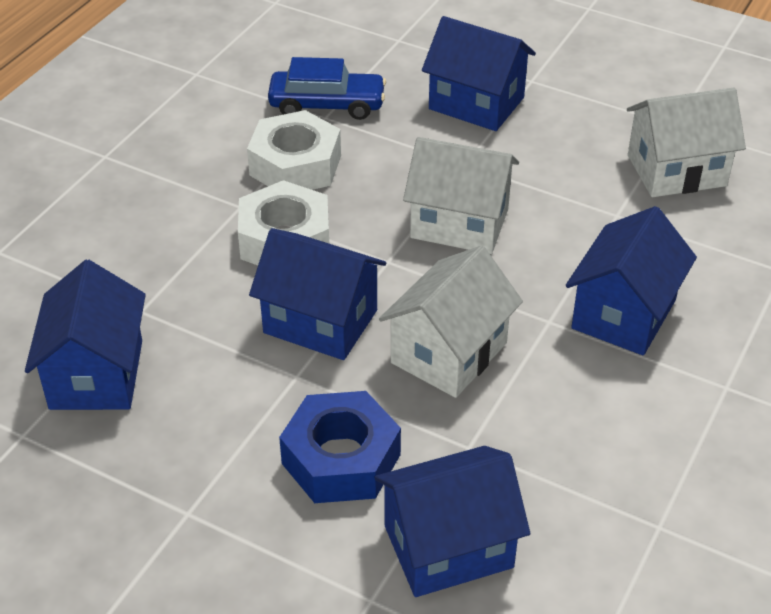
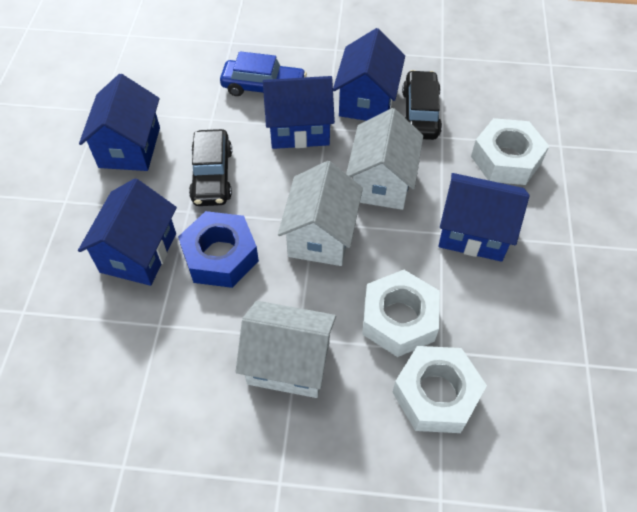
black car: none = 0 -> [189,129,232,206] [402,70,442,140] = 2
white nut: [238,180,329,265] [247,110,341,190] = 2 -> [362,270,440,357] [392,346,487,433] [471,118,549,185] = 3

